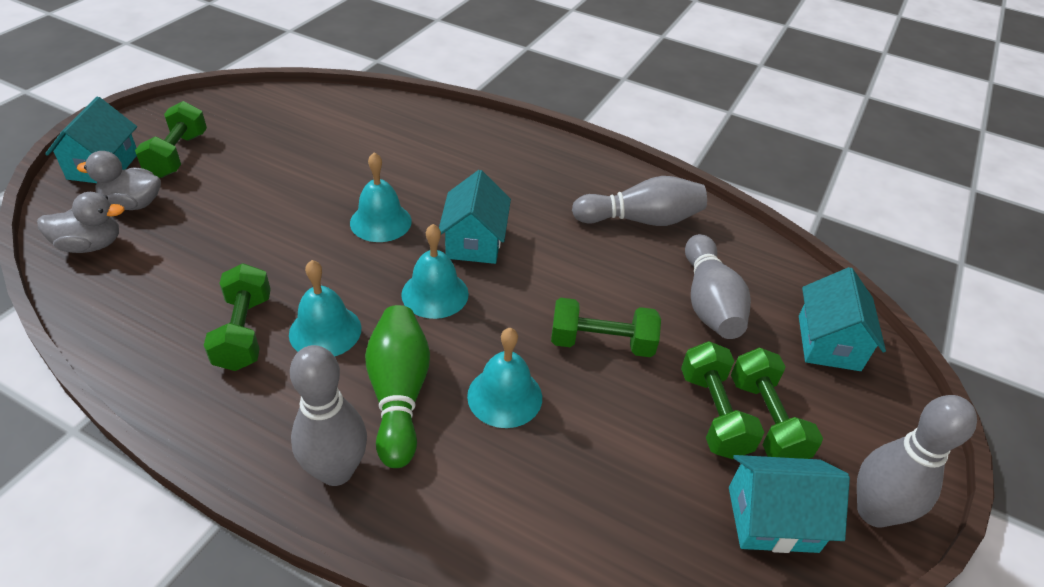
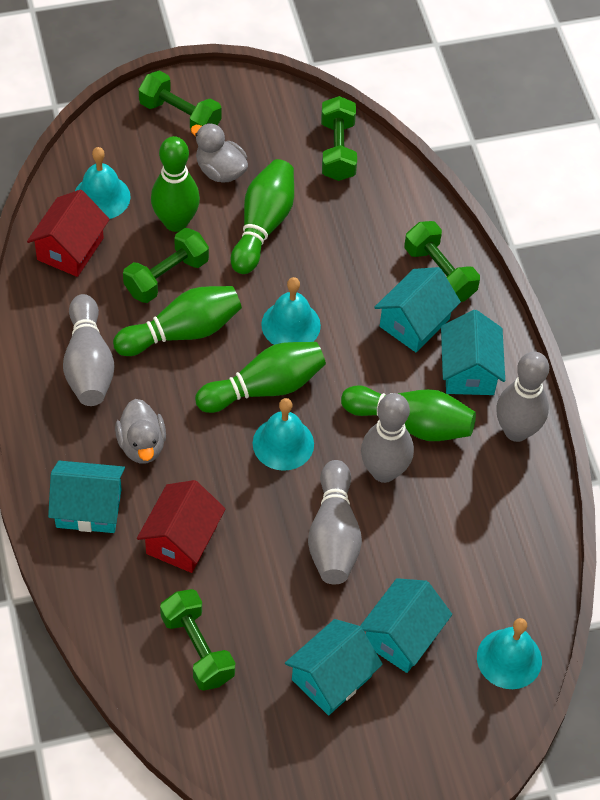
green bowling pin: [365,305,430,468] = 1 -> [113,286,242,356] [151,136,200,232] [195,342,326,413] [231,159,294,274] [341,385,476,441] = 5
red house: none = 0 -> [27,190,110,277] [137,480,225,573] = 2
turquoise house: [45,97,137,183] [439,170,511,264] [729,455,850,553] [799,267,886,371] = 4 -> [48,461,125,533] [285,619,383,715] [360,578,452,673] [374,267,461,352] [441,310,505,395] = 5

